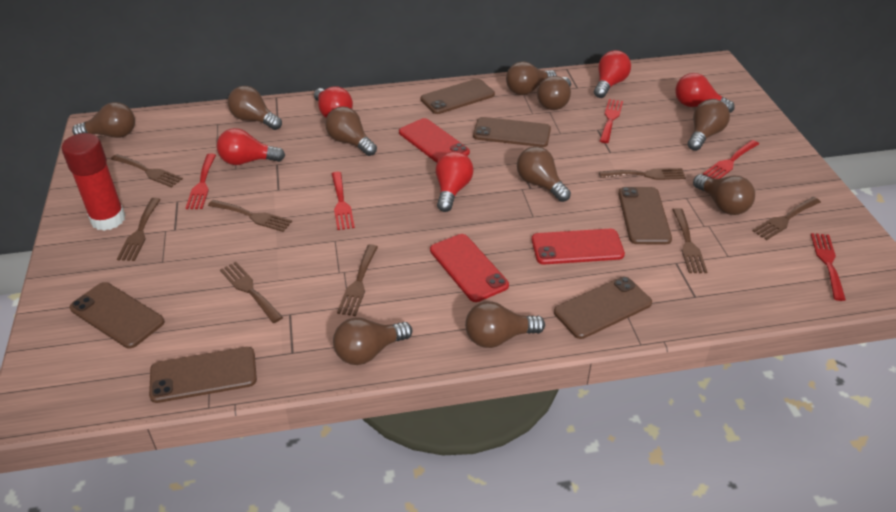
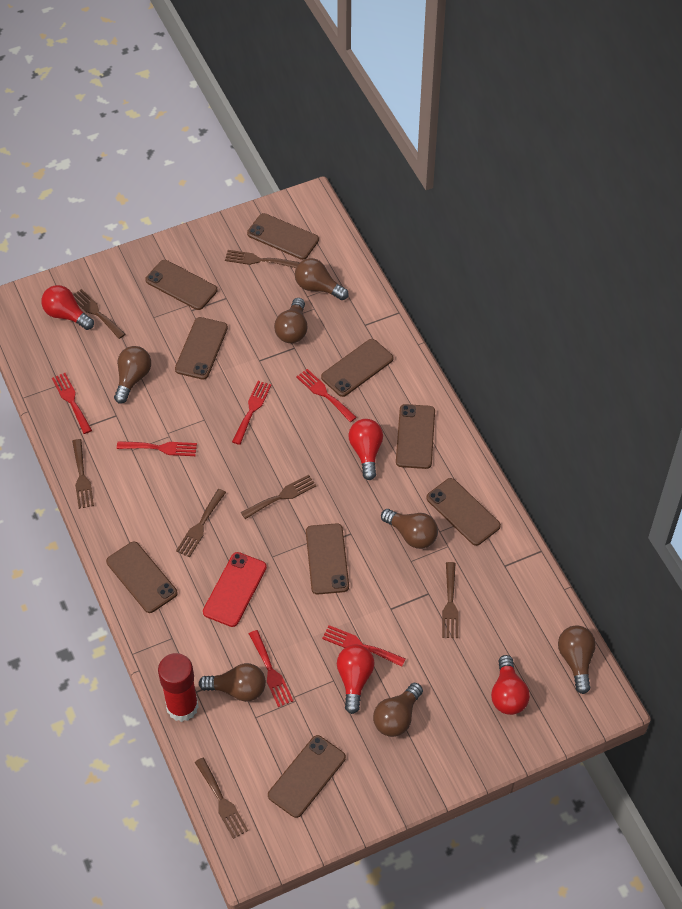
brown fork: [111,154,183,188] [117,198,161,261] [208,200,292,232] [220,262,283,323] [337,244,378,316] [599,168,686,180] [673,208,707,273] [752,197,821,240] = 8 -> [72,439,94,509] [73,289,125,339] [176,489,226,557] [195,758,248,839] [225,250,299,268] [241,475,317,519] [442,562,459,638] = 7
brown light bulb: [72,102,135,138] [228,86,282,130] [325,107,377,156] [333,317,412,365] [465,301,545,348] [506,62,557,95] [517,146,571,202] [537,76,571,110] [688,99,730,151] [693,174,755,215] = 10 -> [114,346,151,404] [199,663,266,702] [274,298,307,343] [295,258,349,300] [373,683,423,737] [381,509,438,549] [558,625,596,694] = 7
brown phone: [69,282,165,349] [149,347,257,403] [421,79,495,114] [473,117,551,147] [554,277,652,339] [618,187,672,244] = 6 -> [106,542,177,613] [145,260,217,310] [175,317,228,380] [247,213,319,260] [268,735,346,818] [306,523,349,594] [321,339,393,397] [396,404,435,469] [426,478,501,546] = 9
red fork: [186,154,216,209] [332,172,355,230] [600,99,623,143] [703,140,759,179] [811,233,846,301] = 5 -> [52,373,92,434] [117,441,197,456] [232,381,271,445] [249,630,293,707] [296,369,357,422] [322,625,406,667] = 6
red light bulb: [217,128,285,165] [314,86,353,118] [436,151,474,212] [594,50,631,98] [675,73,735,113] = 5 -> [41,285,94,330] [337,645,374,714] [349,419,383,480] [491,655,530,715] = 4
red phone: [399,118,470,163] [430,234,509,302] [532,229,625,265] = 3 -> [203,552,267,627] = 1

